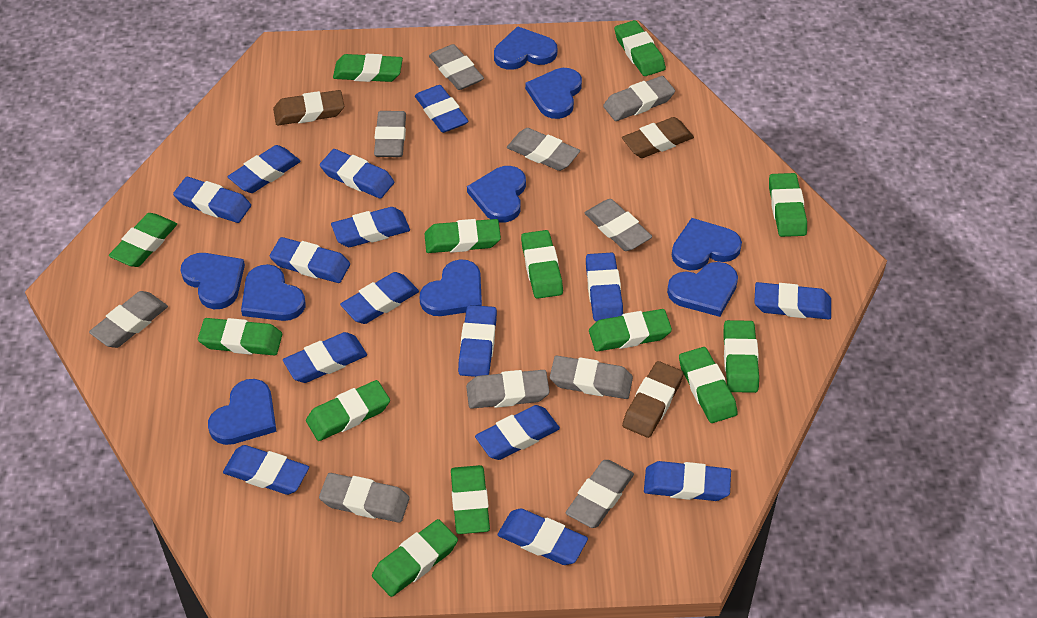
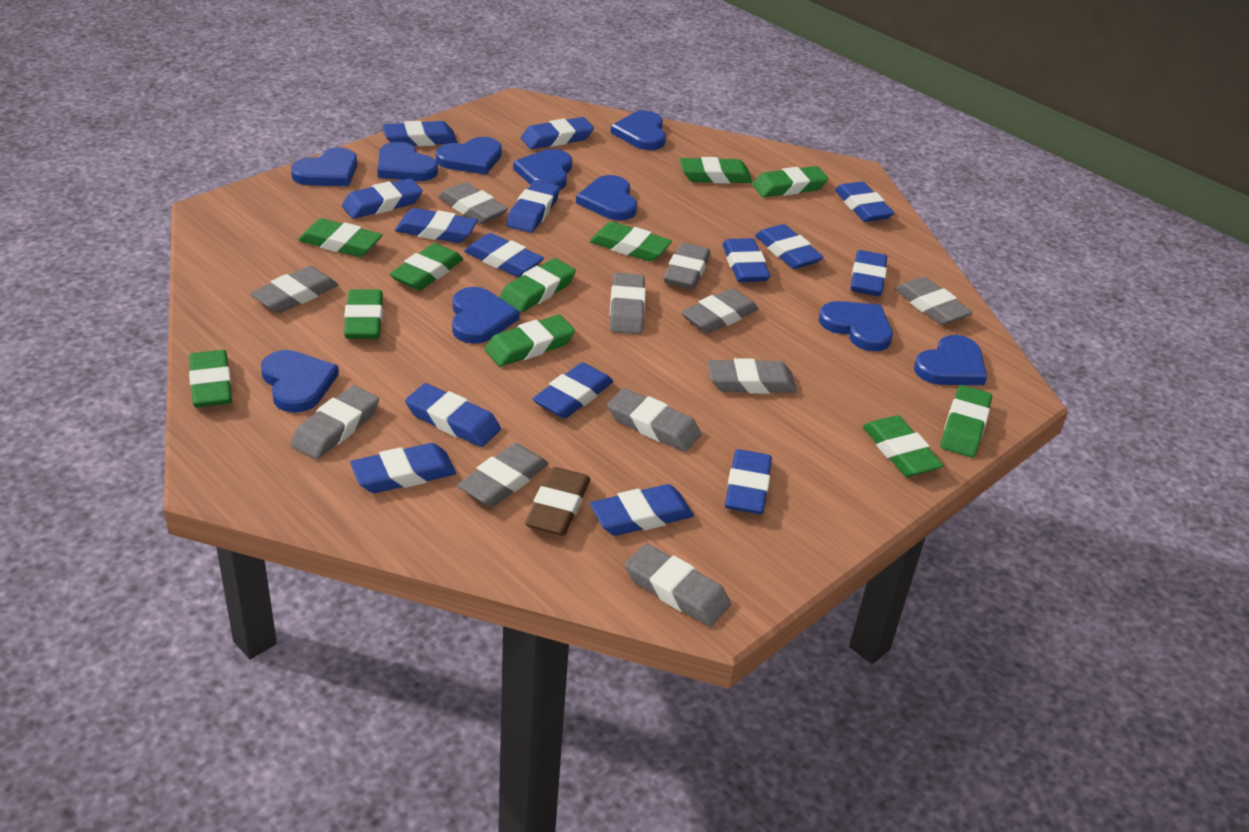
blue heart: [180,253,245,309] [208,379,277,445] [241,264,305,321] [419,259,482,316] [467,166,526,223] [494,26,557,70] [525,68,582,119] [667,262,738,317] [672,218,742,270] = 9 -> [261,350,339,413] [291,148,357,186] [377,141,438,181] [436,137,502,175] [452,287,520,344] [513,149,572,190] [576,175,637,221] [611,111,666,150] [819,301,893,352] [914,335,987,385] = 10
brown eraser: [273,90,344,125] [622,117,694,158] [622,361,683,438] = 3 -> [525,467,590,536] = 1
green eraser: [109,213,177,267] [198,318,282,355] [306,380,390,441] [333,54,403,82] [372,519,458,597] [425,219,501,253] [451,465,490,534] [521,230,563,299] [589,309,672,352] [614,20,666,76] [679,347,738,423] [723,320,759,393] [769,173,807,237] = 13 -> [189,350,232,408] [298,218,382,257] [344,289,383,339] [390,243,463,291] [485,315,575,367] [499,258,576,313] [590,222,672,261] [680,157,752,184] [752,166,829,197] [863,415,944,477] [940,385,992,457] = 11
grey eraser: [89,291,168,348] [319,473,410,523] [374,111,406,157] [429,44,484,90] [466,370,550,409] [507,128,580,171] [550,356,633,399] [566,460,634,528] [585,199,652,251] [603,76,675,121] = 10 -> [250,266,338,313] [290,385,379,459] [438,182,508,224] [457,443,549,507] [607,388,701,452] [610,273,646,334] [625,543,731,626] [663,243,711,289] [681,288,758,333] [708,358,797,394] [895,277,973,325] = 11

